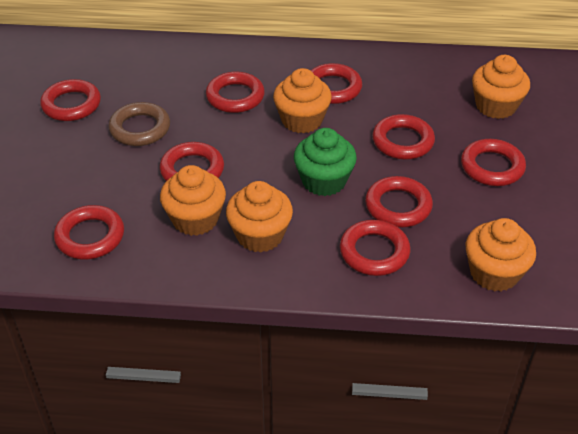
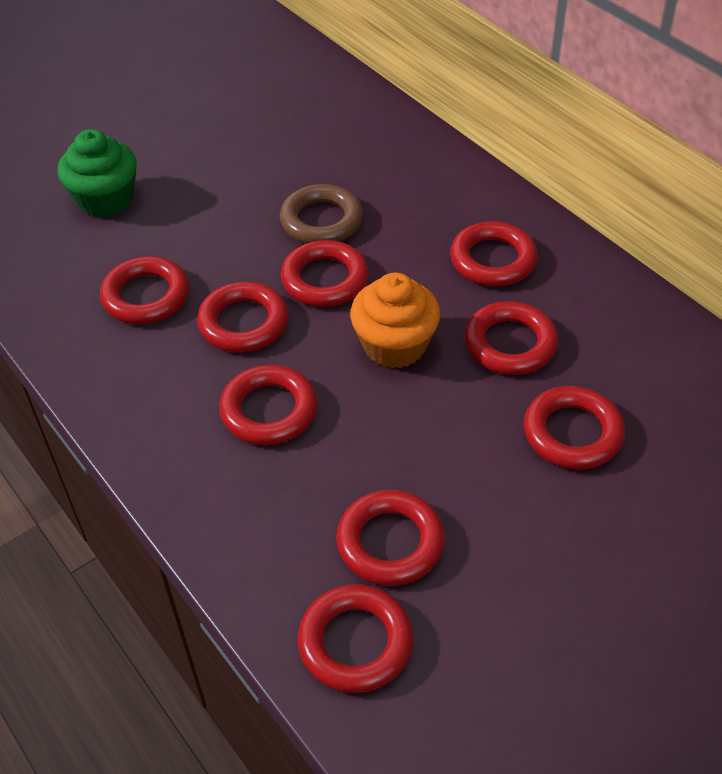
orange cupcake: [160,165,226,236] [226,181,293,252] [273,68,332,133] [466,218,536,291] [472,55,530,119] = 5 -> [350,273,440,368] = 1

